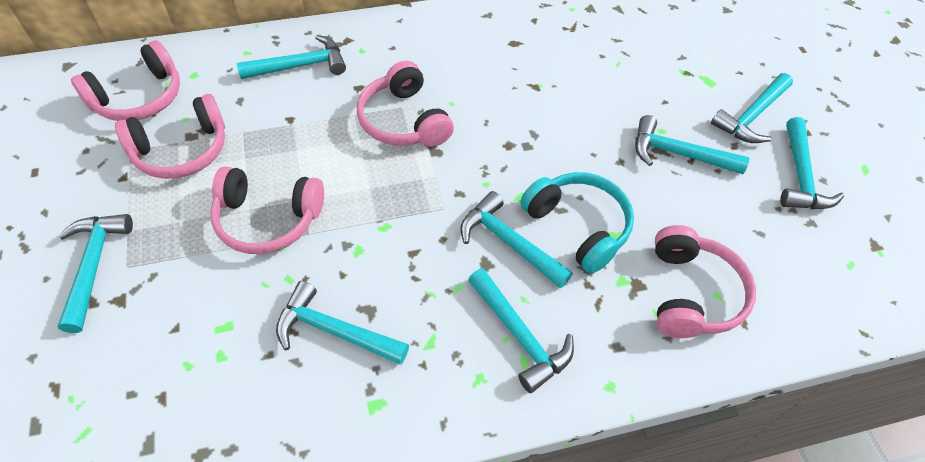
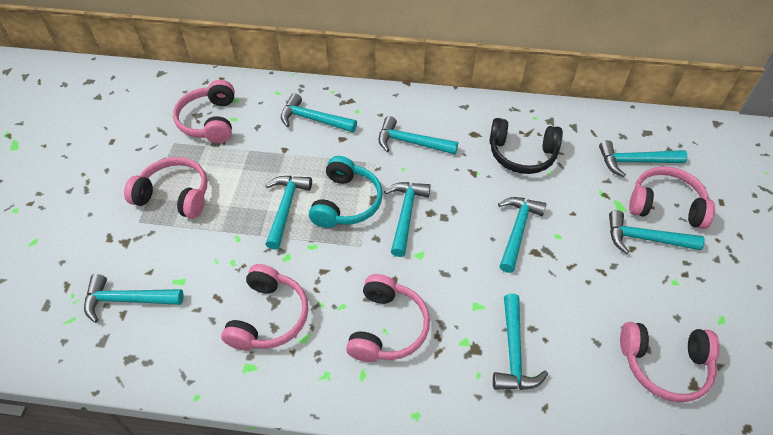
black headphones: none = 0 -> [489,118,563,174] = 1
pink headphones: [71,41,180,121] [115,94,225,179] [210,167,324,254] [357,61,454,147] [655,225,756,338] = 5 -> [124,157,207,218] [173,80,235,143] [221,264,308,351] [346,274,430,362] [620,322,720,402] [629,166,715,229] = 6
turquoise hammer: [58,214,133,333] [237,35,346,79] [276,281,409,365] [460,191,573,288] [468,268,574,393] [635,115,749,174] [711,73,793,143] [780,117,844,209] = 8 -> [84,274,183,323] [265,176,312,250] [281,93,357,132] [378,116,458,155] [384,182,431,257] [493,294,548,390] [498,197,546,273] [599,140,687,177] [609,210,705,254] = 9

